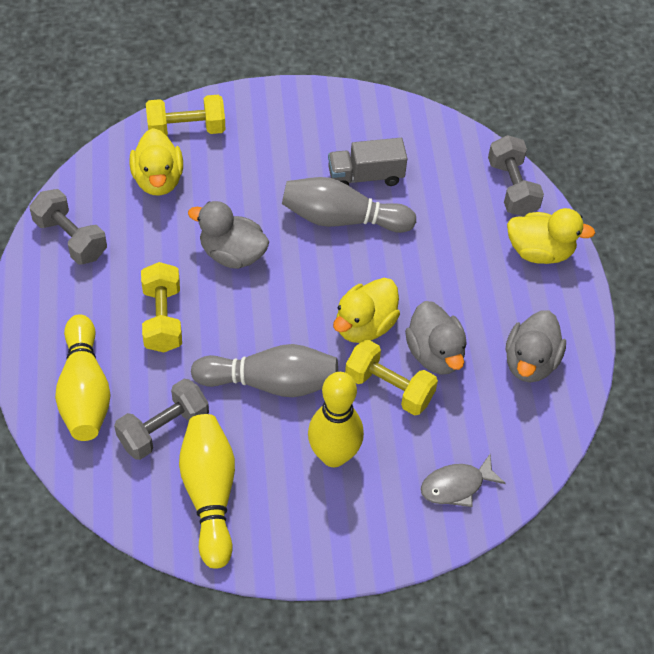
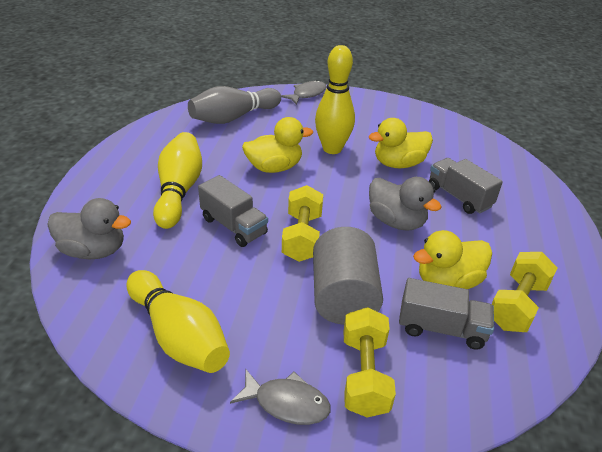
grey bowling pin: [191,344,338,397] [282,177,416,233] = 2 -> [188,86,281,124] = 1
grey cylinder: none = 0 -> [313,227,383,325] = 1
grey duck: [188,201,270,269] [405,301,467,375] [506,310,566,383] = 3 -> [47,198,131,259] [369,177,442,231] = 2
grey dumbbell: [29,189,107,265] [114,379,209,460] [488,135,544,216] = 3 -> none = 0
grey fish: [421,454,506,507] = 1 -> [230,370,331,425] [281,80,326,105] = 2
grey truck: [328,138,408,186] = 1 -> [198,175,268,247] [399,278,494,350] [429,158,503,214] = 3

